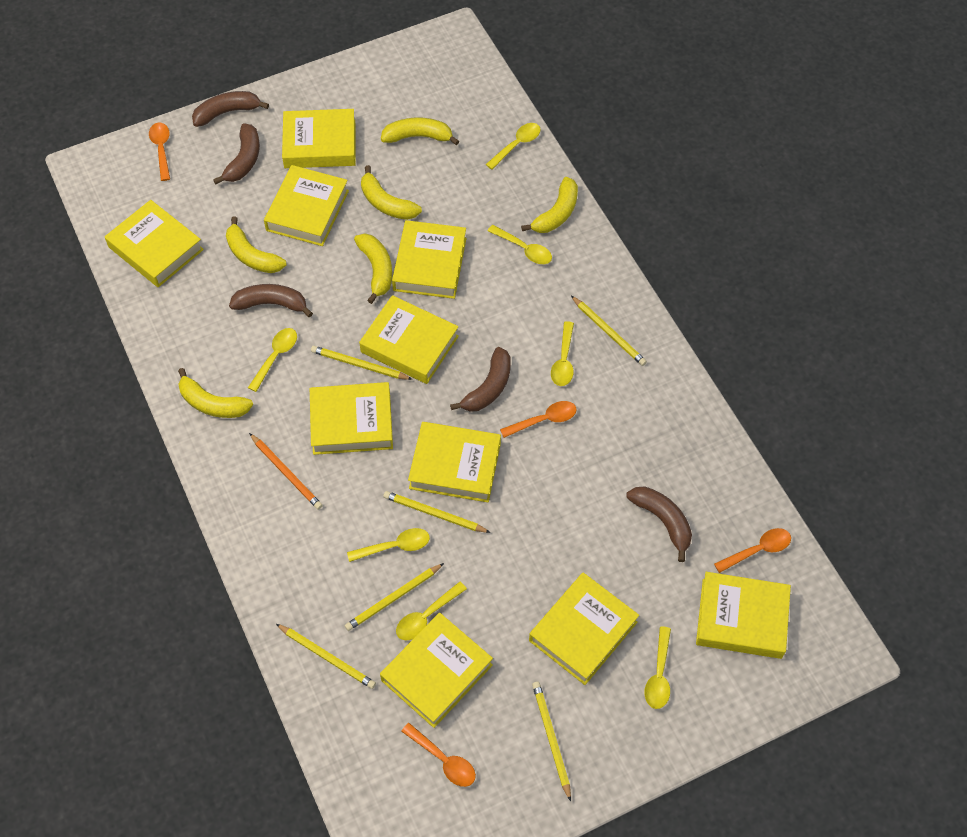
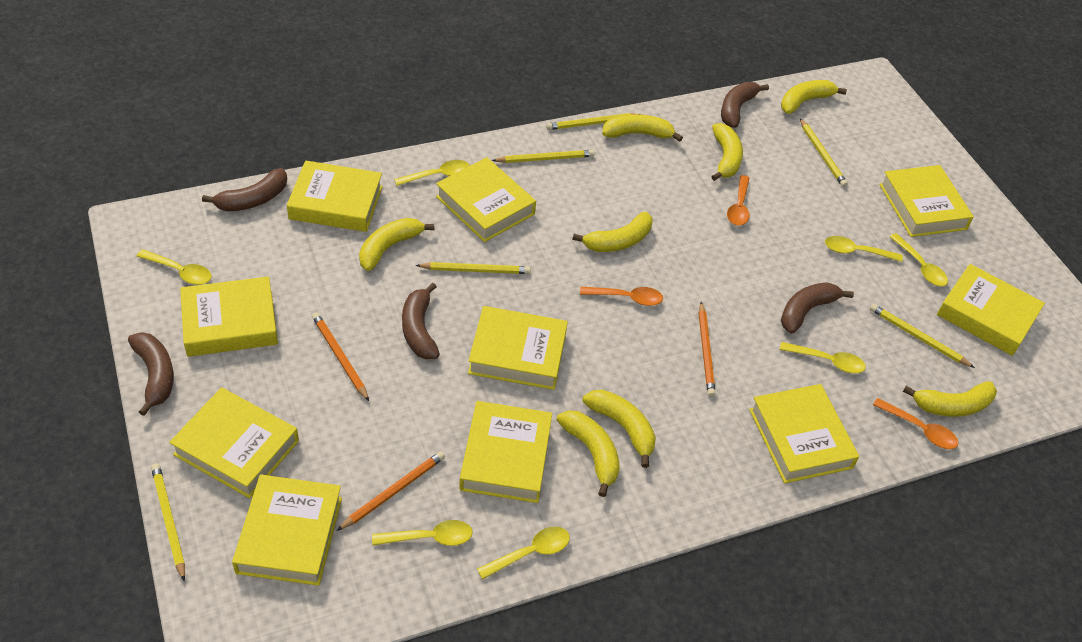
orange pencil: [249,433,323,510] = 1 -> [312,312,369,401] [337,451,445,531] [699,302,716,397] = 3
orange spoon: [149,123,170,181] [401,723,476,787] [500,401,577,438] [714,528,791,573] = 4 -> [580,287,663,306] [727,175,750,226] [873,398,958,449] = 3
yellow banana: [178,368,253,418] [226,216,287,273] [354,234,392,304] [361,165,422,220] [381,117,459,145] [521,177,578,233] = 6 -> [359,218,434,271] [557,410,620,497] [573,212,653,252] [583,390,656,468] [602,114,683,142] [711,123,743,181] [781,80,847,114] [903,381,997,417] = 8

